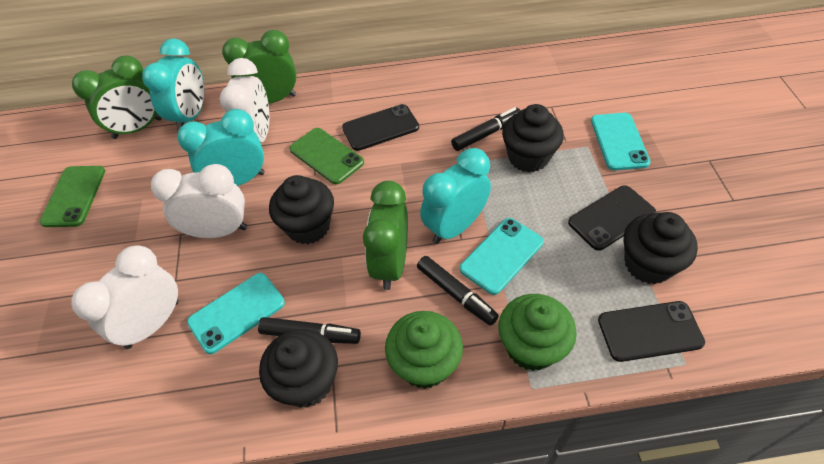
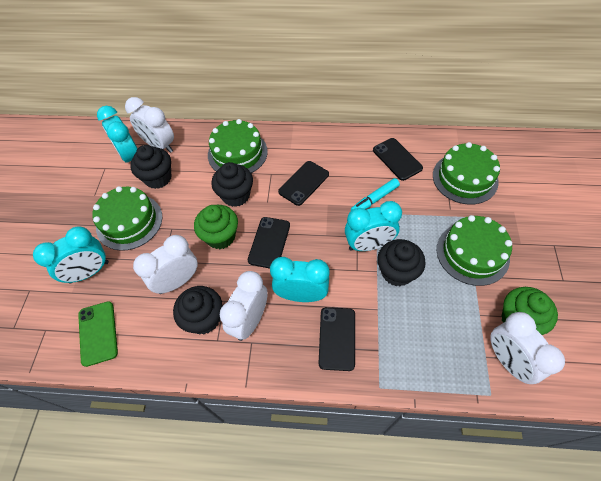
black marker: [258,317,361,344] [417,256,499,326] [451,107,521,151] = 3 -> none = 0
black phone: [342,104,419,151] [568,185,656,251] [598,301,705,362] = 3 -> [248,217,290,269] [278,161,329,206] [319,307,355,371] [373,138,423,181] = 4
green cake: none = 0 -> [92,186,163,251] [208,119,268,173] [433,142,500,205] [437,215,512,286] = 4
green clock: [72,56,162,139] [222,30,297,104] [363,181,408,290] = 3 -> none = 0
green phone: [40,166,105,227] [289,128,364,184] = 2 -> [78,301,118,367] = 1
turquoise clock: [142,38,204,131] [178,109,265,186] [420,148,491,244] = 3 -> [33,226,109,283] [97,106,138,163] [270,257,330,302] [345,201,402,251] = 4
turquoise marker: none = 0 -> [351,178,400,211] = 1
turquoise phone: [187,273,285,354] [460,218,544,295] [591,113,650,170] = 3 -> none = 0
white clock: [71,245,179,349] [151,164,247,238] [220,58,269,143] = 3 -> [125,97,174,153] [133,235,198,294] [220,271,268,341] [490,312,565,384] = 4

